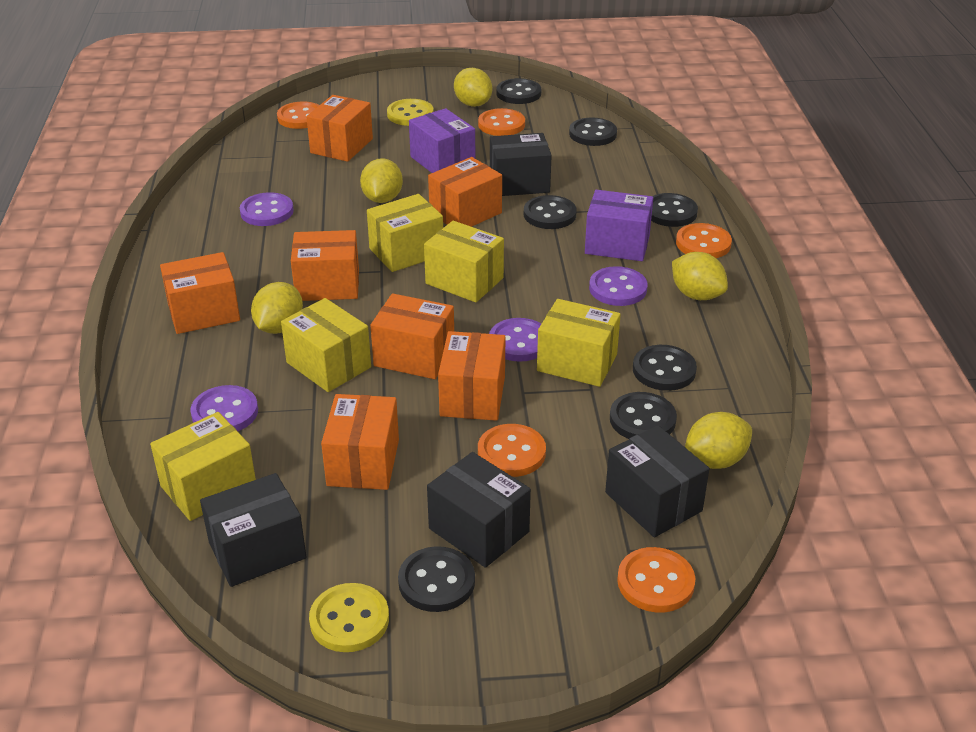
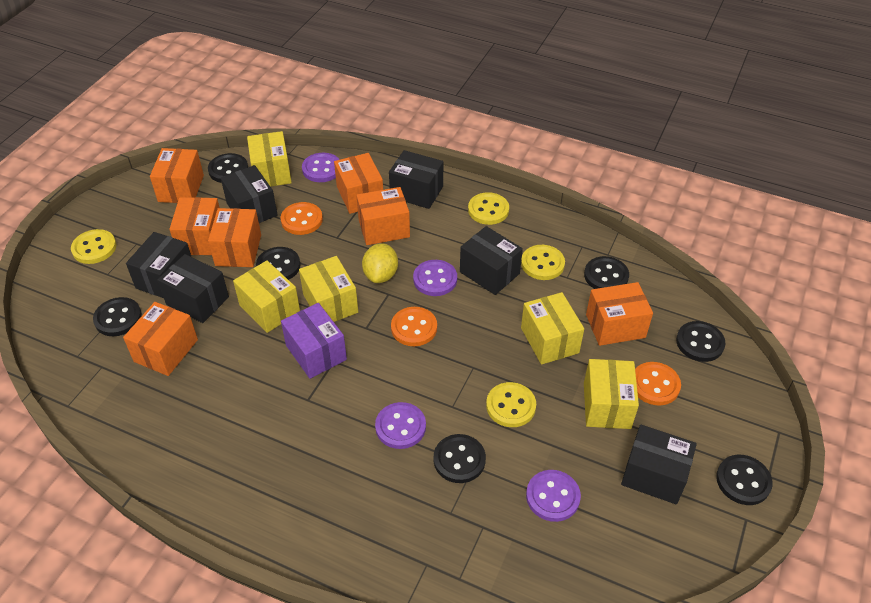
black box: [200,473,306,587] [427,452,531,568] [490,133,552,196] [605,425,709,537] = 4 -> [126,232,191,298] [157,254,229,323] [221,165,278,223] [389,150,443,209] [460,226,523,295] [621,425,697,504] = 6
orange button: [277,102,319,129] [478,108,525,136] [478,424,546,477] [617,547,695,613] [676,223,732,258] = 5 -> [280,202,323,235] [391,307,437,346] [635,362,681,406] = 3
purple box: [409,108,475,173] [585,190,653,261] = 2 -> [281,303,347,379] = 1
yellow button: [309,583,389,652] [387,99,434,126] = 2 -> [71,229,116,264] [468,192,509,225] [486,382,536,427] [521,245,565,280] = 4
yellow lemon: [251,282,303,334] [360,158,403,203] [454,68,492,107] [672,252,728,300] [685,412,752,469] = 5 -> [362,243,398,283] = 1

